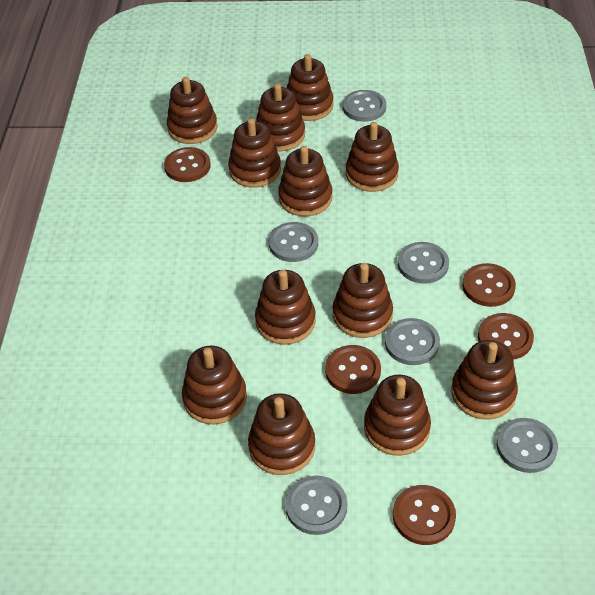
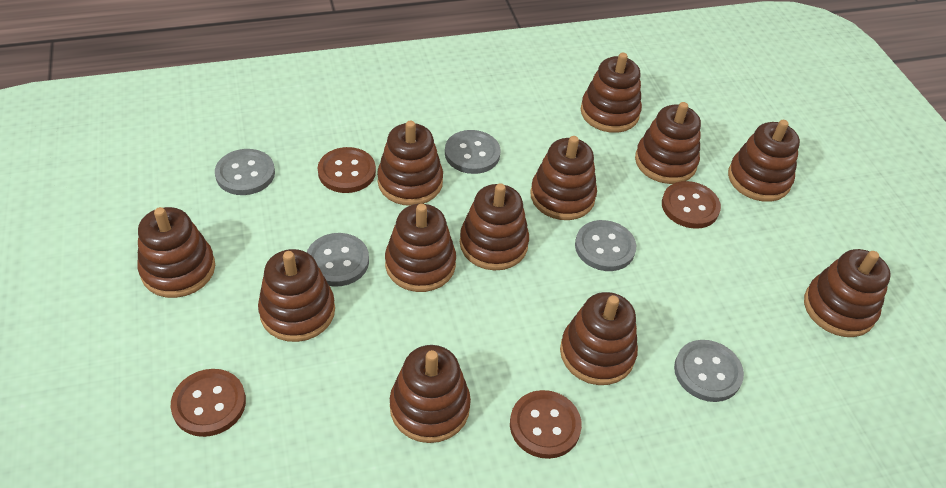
brown button: [164,147,210,182] [325,345,381,394] [393,485,456,545] [462,263,516,307] [478,313,534,360] = 5 -> [171,369,246,437] [318,147,376,193] [510,390,582,459] [662,181,721,229] = 4
grey button: [269,222,318,262] [285,476,347,535] [343,90,386,122] [385,318,440,365] [398,242,449,284] [497,418,558,473] = 6 -> [215,149,275,195] [307,233,369,287] [445,130,501,174] [575,220,636,271] [674,340,744,402] = 5

